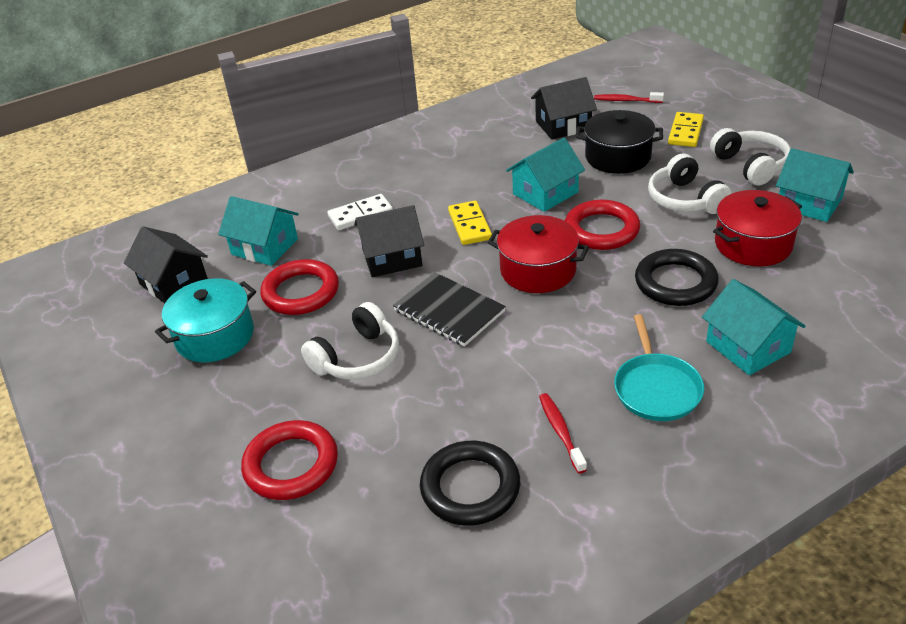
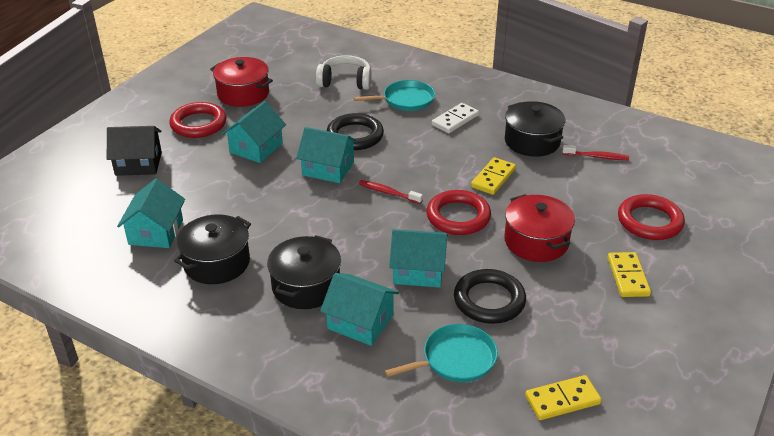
black house: [124,226,208,303] [354,205,424,277] [531,77,597,140] = 3 -> [107,126,162,176] = 1
black notebook: [393,272,506,347] = 1 -> none = 0
black pot: [576,110,663,174] = 1 -> [174,214,251,284] [267,235,341,309] [505,101,566,157] = 3
turquoise house: [218,196,299,266] [506,138,585,212] [702,279,806,375] [776,148,854,222] = 4 -> [117,179,185,248] [222,101,286,163] [296,127,358,183] [320,273,399,346] [389,229,448,288] = 5
turquoise pan: [614,314,704,421] = 1 -> [354,80,435,111] [385,324,498,382] = 2
turquoise pot: [155,278,256,362] = 1 -> none = 0
white headphones: [301,302,399,380] [648,153,732,214] [710,128,791,186] = 3 -> [316,55,372,90] = 1
yellow domino: [448,201,492,245] [668,112,704,147] = 2 -> [471,157,516,195] [525,375,602,420] [607,252,651,297] = 3

